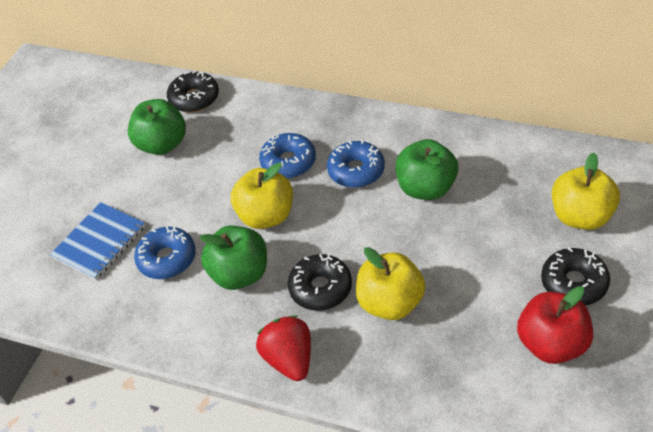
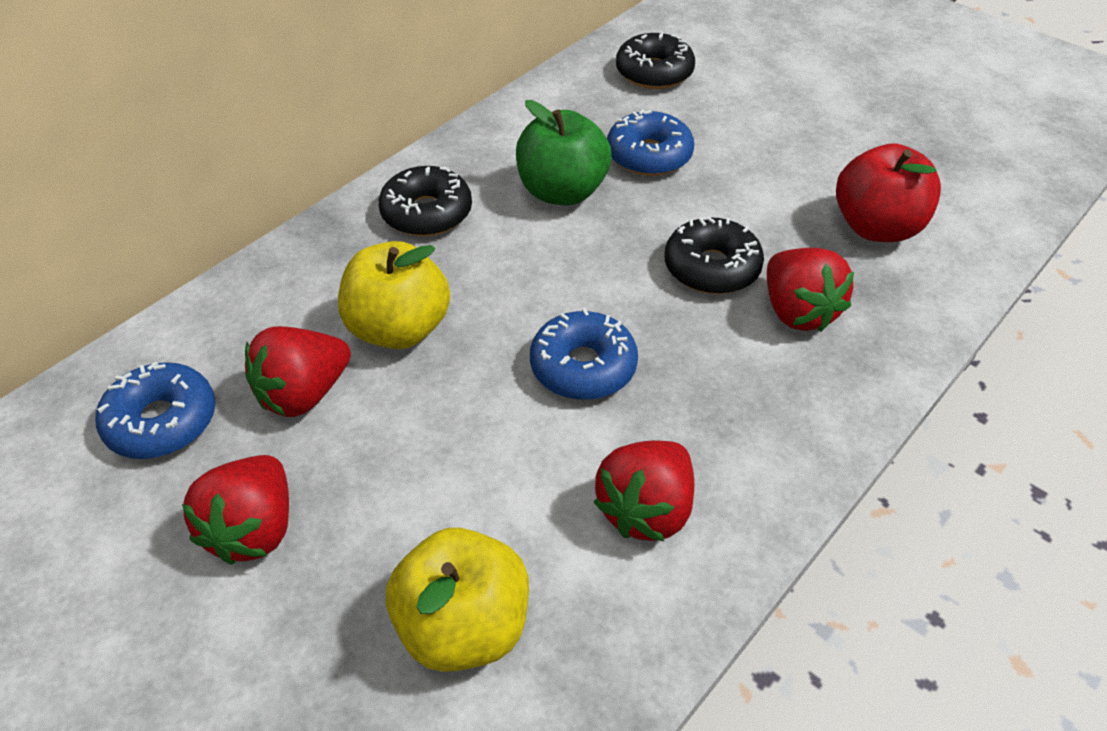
blue notebook: [50,202,145,280] = 1 -> none = 0
green apple: [128,99,186,155] [199,226,267,290] [396,139,458,200] = 3 -> [516,100,611,205] = 1
red strawberry: [256,315,311,381] = 1 -> [182,455,289,565] [245,326,351,417] [593,441,694,541] [767,248,854,332] = 4
yellow apple: [231,163,293,229] [356,247,426,320] [552,153,620,230] = 3 -> [338,241,450,349] [386,528,529,672] = 2

